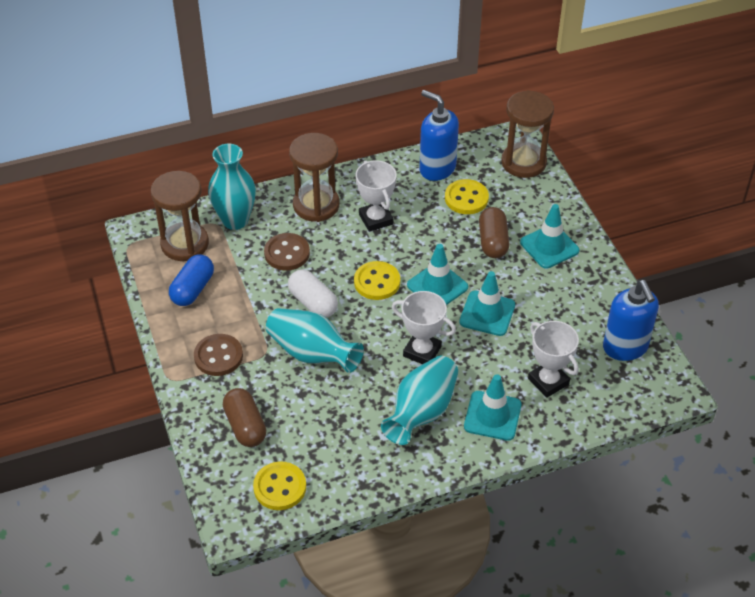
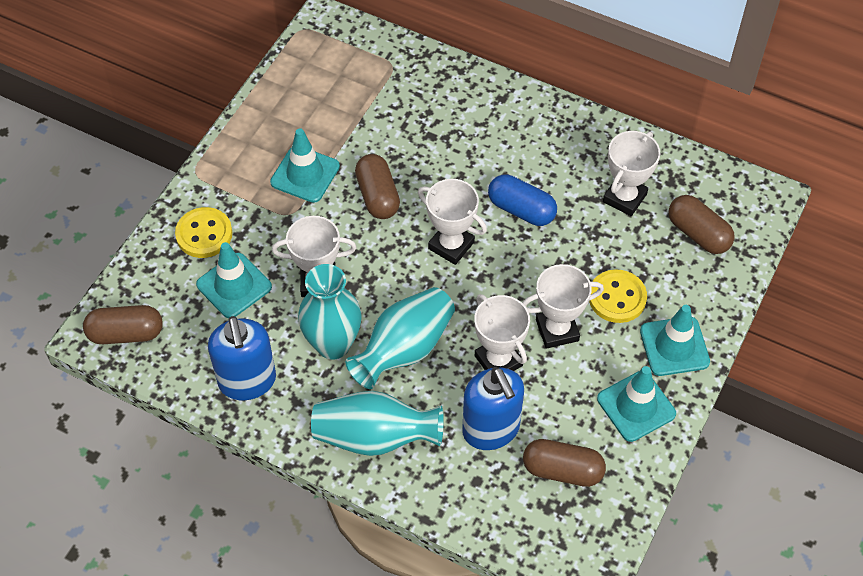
brown button: [194,334,243,376] [264,233,310,270] = 2 -> none = 0
brown capsule: [223,388,266,447] [479,207,509,258] = 2 -> [83,305,163,344] [355,154,400,219] [523,439,606,487] [669,195,735,254] = 4
brown hourglass: [151,171,209,261] [289,133,340,222] [501,90,554,178] = 3 -> none = 0
white capsule: [288,269,338,318] = 1 -> none = 0
white trophy: [355,160,397,232] [392,291,456,364] [528,321,579,398] = 3 -> [272,216,357,297] [418,179,487,265] [474,294,530,371] [522,264,604,349] [603,131,660,216] = 5
yellow button: [253,462,306,510] [354,261,400,300] [445,179,489,214] = 3 -> [175,207,232,258] [589,270,647,323] = 2

